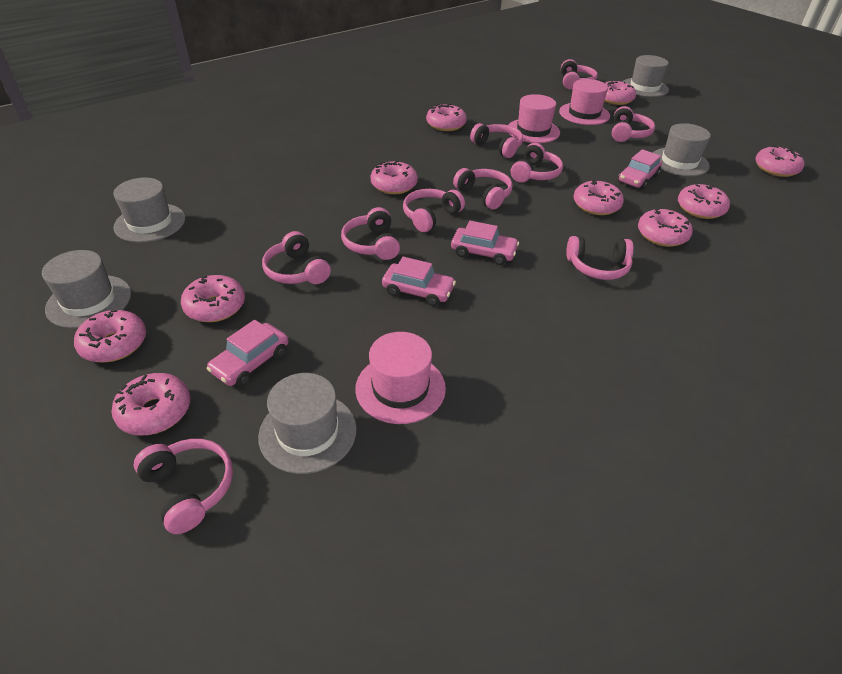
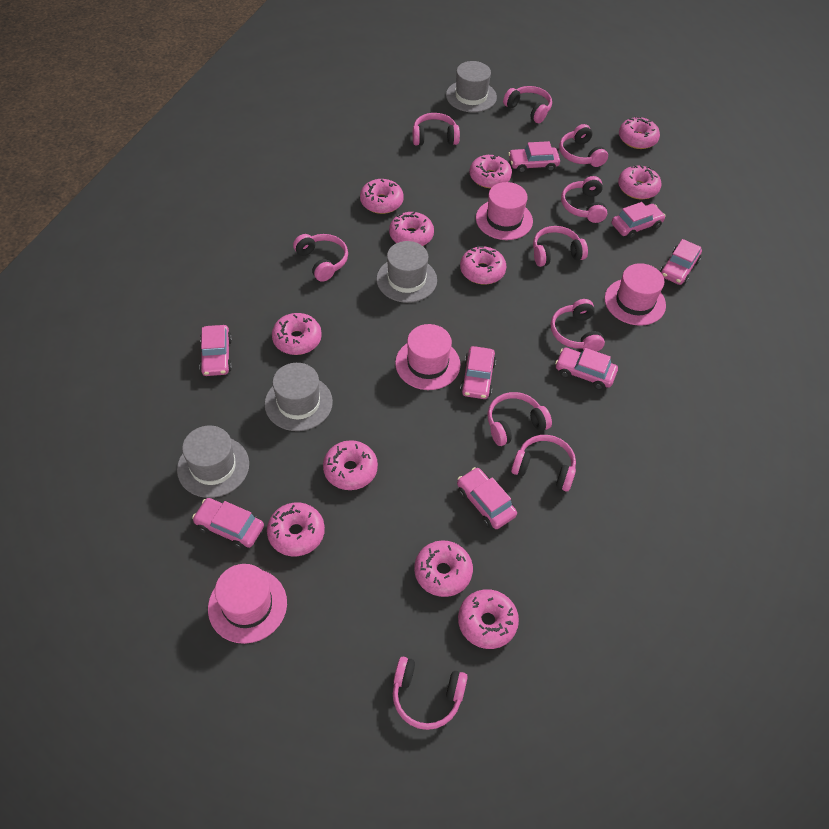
grey hat: [42,250,131,328] [113,178,185,243] [258,373,357,474] [623,55,669,97] [653,123,711,176] = 5 -> [177,426,249,498] [265,363,333,431] [376,241,437,303] [446,61,497,112] = 4
pink car: [207,320,288,386] [382,257,456,306] [451,221,519,265] [618,149,662,190] = 4 -> [192,498,264,549] [199,325,232,376] [457,467,517,529] [460,346,496,399] [508,141,560,173] [555,348,618,390] [612,202,666,239] [660,239,702,285] = 8
pink donut: [74,310,146,363] [112,373,190,435] [181,275,245,322] [370,161,418,194] [426,104,467,131] [574,180,624,215] [605,80,636,105] [638,208,693,247] [678,184,730,219] [755,145,804,177] = 10 -> [267,502,325,556] [272,313,322,355] [323,440,378,490] [360,179,404,214] [389,212,434,246] [414,540,473,597] [458,589,519,649] [460,246,506,285] [469,155,512,188] [618,165,661,199] [619,116,660,149] = 11
pink hat: [355,332,446,424] [509,94,560,143] [559,79,610,125] = 3 -> [208,564,287,644] [395,324,460,390] [476,182,533,240] [605,263,666,326] = 4

